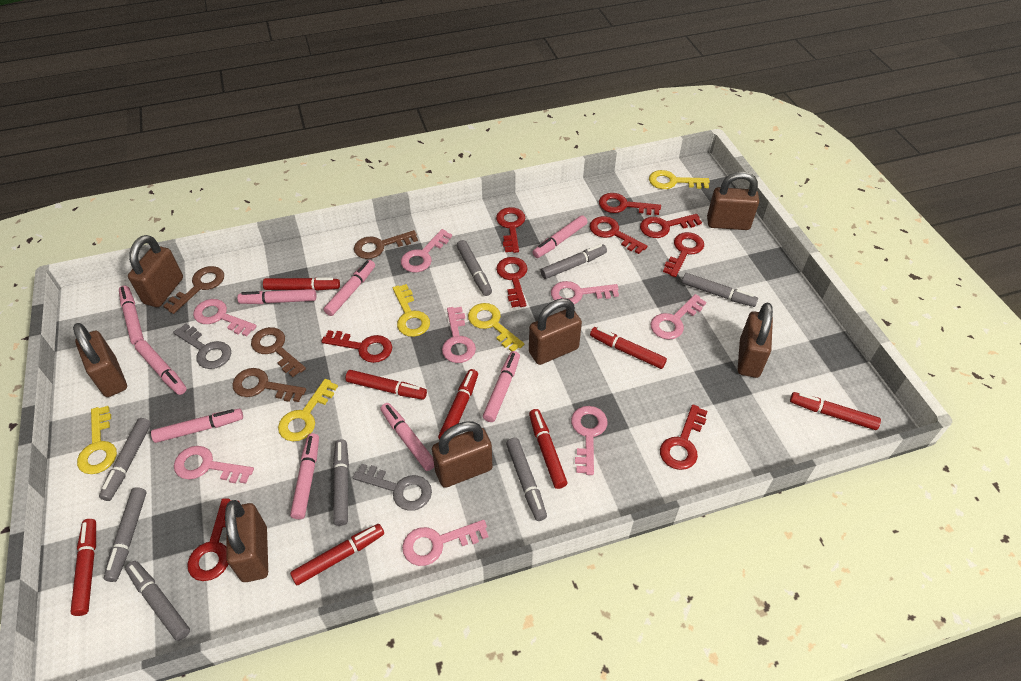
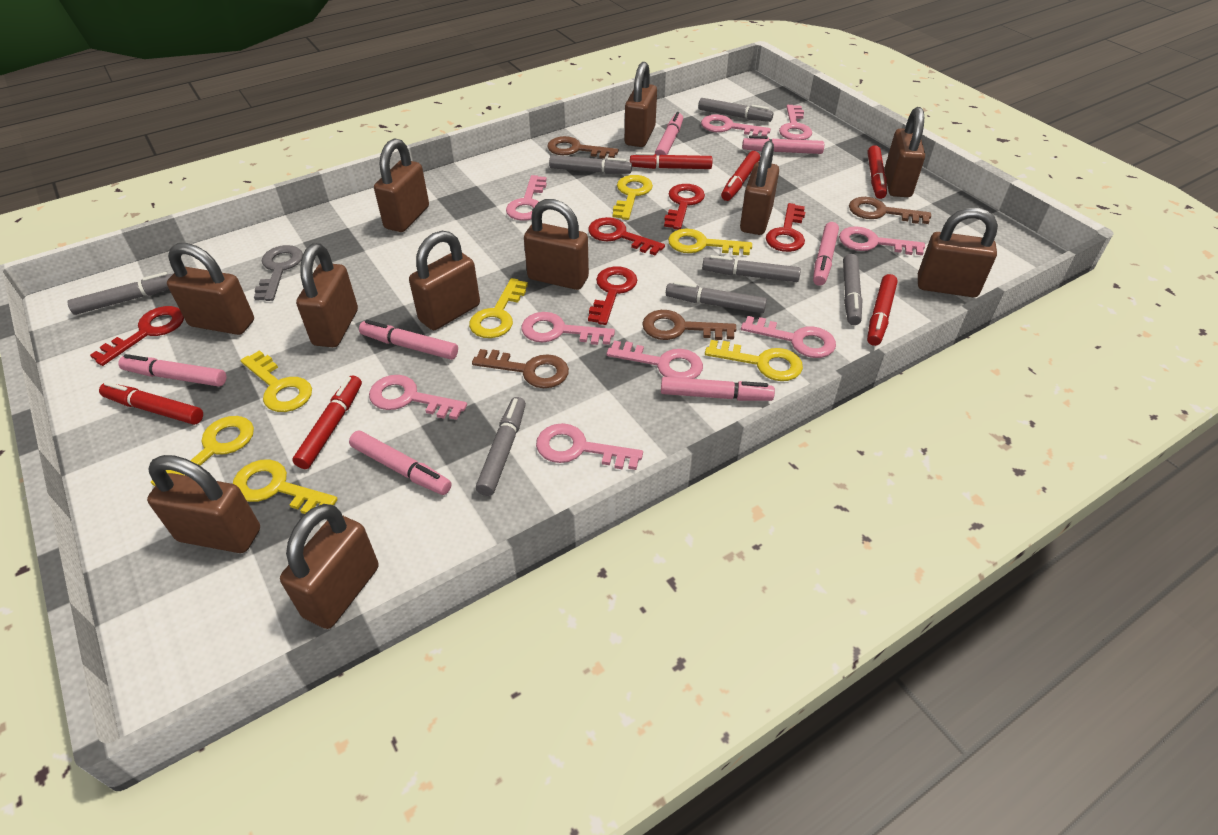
brown padlock: [73,323,127,397] [128,235,183,307] [225,500,268,582] [432,421,492,488] [529,298,582,365] [707,171,759,230] [738,303,773,378] = 7 -> [147,455,260,553] [167,243,254,335] [280,504,379,629] [296,243,358,347] [374,138,429,232] [409,231,480,330] [524,199,589,290] [625,62,657,147] [740,141,779,235] [884,107,925,197] [918,208,998,297] = 11
grey key: [173,323,231,369] [353,464,432,511] = 2 -> [254,245,303,301] = 1
grey marker: [99,418,151,501] [104,487,147,582] [125,561,190,641] [333,439,349,526] [457,240,492,296] [506,438,547,521] [540,244,607,279] [682,273,758,307] = 8 -> [67,272,174,315] [476,397,526,496] [549,155,632,174] [666,281,767,313] [698,98,773,122] [702,255,801,282] [843,254,863,325] = 7
pink key: [174,446,254,484] [193,299,257,336] [401,229,452,272] [402,520,488,566] [442,307,476,363] [551,281,619,304] [571,406,607,475] [650,294,706,340] = 8 -> [369,375,467,420] [506,175,547,221] [521,312,615,345] [536,423,643,470] [607,341,703,379] [701,114,771,136] [741,316,836,358] [779,105,812,140] [839,226,925,255] = 9
pink marker: [119,285,144,345] [135,340,187,395] [151,409,243,443] [237,289,316,304] [290,433,319,519] [324,260,375,316] [381,403,434,471] [483,351,520,422] [532,215,587,258] = 9 -> [118,354,226,387] [349,431,452,495] [359,320,458,360] [655,112,683,155] [661,377,775,401] [742,135,824,154] [813,222,839,286] = 7
red key: [187,498,240,581] [321,330,392,363] [496,207,525,253] [496,257,527,307] [590,216,648,254] [599,193,661,215] [640,214,702,238] [660,404,708,470] [663,232,704,277] = 9 -> [90,306,184,366] [588,217,665,255] [588,266,637,325] [664,184,705,230] [766,203,805,252] = 5
red marker: [70,519,96,616] [263,277,340,291] [290,524,384,585] [345,370,427,400] [438,369,478,439] [529,409,568,489] [590,327,667,369] [790,392,881,430] = 8 -> [99,382,203,425] [292,375,362,469] [630,152,713,169] [721,151,760,201] [867,274,898,346] [868,145,887,199] = 6
yellow key: [77,406,117,474] [278,379,338,441] [393,284,430,337] [468,303,524,352] [649,170,710,189] = 5 -> [151,416,254,486] [233,459,338,514] [241,350,312,412] [469,278,528,338] [613,175,653,220] [668,229,752,255] [705,340,803,381] = 7

